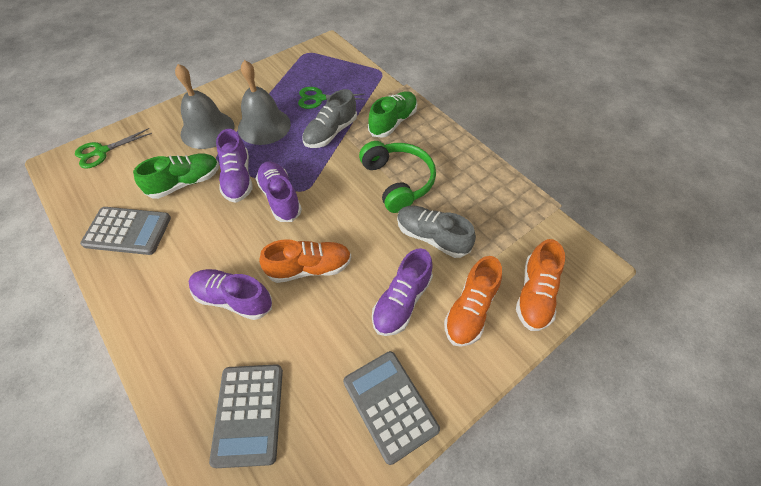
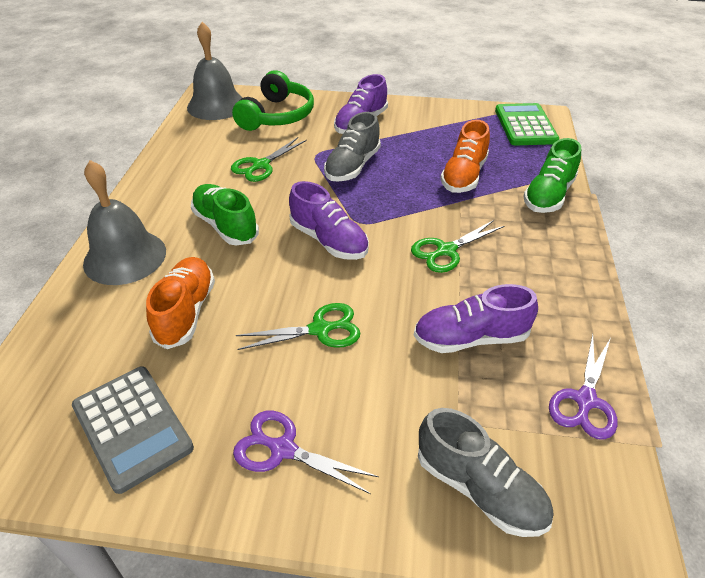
green calculator: none = 0 -> [495,103,559,145] = 1
green scissors: [75,128,152,169] [298,87,365,109] = 2 -> [231,137,307,182] [236,303,360,350] [411,220,504,273] = 3
grey calculator: [80,207,171,255] [209,364,283,468] [343,351,440,465] = 3 -> [72,366,194,494] = 1
orange shoe: [259,239,351,283] [444,256,502,347] [516,239,565,331] = 3 -> [146,257,215,349] [440,120,490,193] = 2
purple scissors: none = 0 -> [233,411,379,494] [549,334,618,440] = 2
purple shoe: [188,269,272,320] [216,129,252,203] [255,161,302,222] [372,248,433,336] = 4 -> [289,181,369,260] [334,74,388,134] [414,284,538,353] = 3

